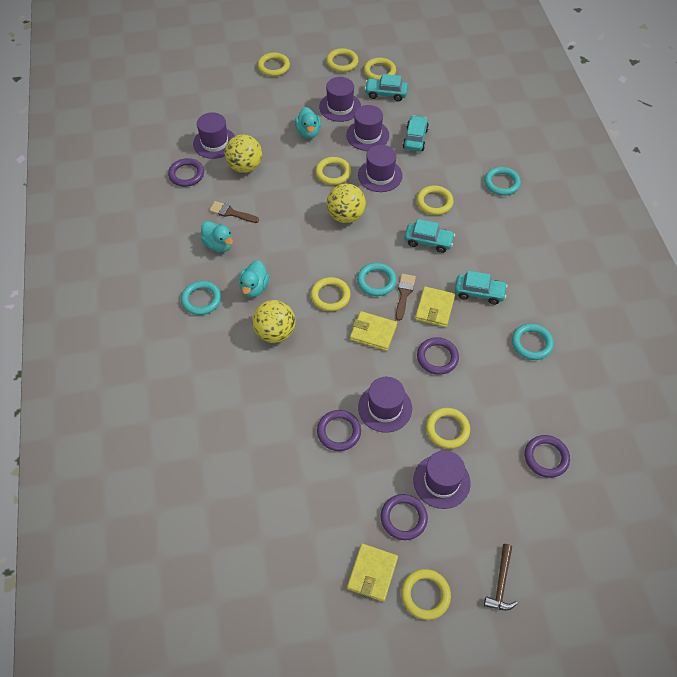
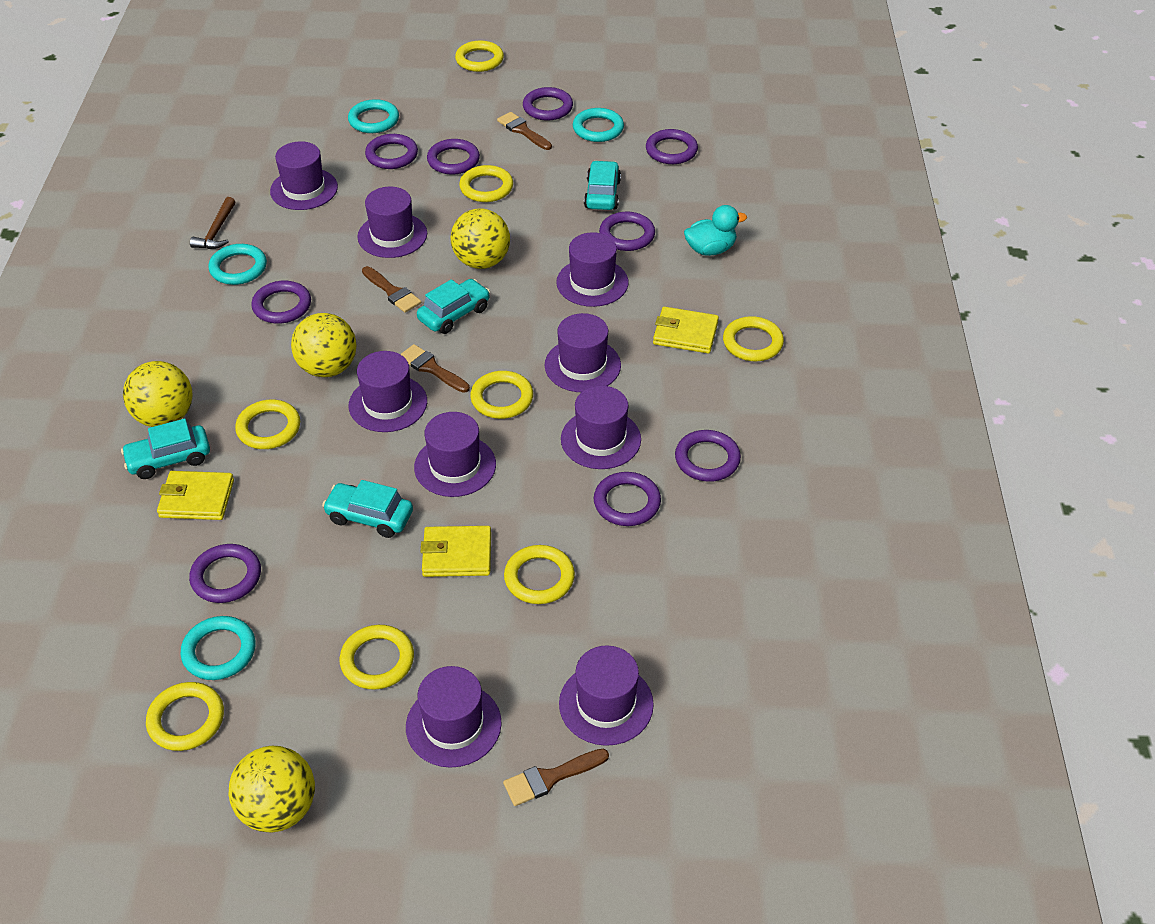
brown brush: [209,201,259,223] [396,274,416,321] = 2 -> [362,266,421,313] [400,344,470,393] [497,112,552,150] [503,749,609,806] = 4
purple hat: [193,112,235,159] [319,77,361,122] [346,105,389,151] [358,145,403,192] [358,377,412,433] [413,450,471,509] = 6 -> [270,141,338,210] [349,351,427,432] [357,187,427,258] [406,666,502,768] [414,412,496,497] [545,313,621,392] [556,232,629,307] [559,645,654,746] [561,386,641,469] = 9
purple ring: [168,158,204,187] [317,410,361,451] [381,494,428,540] [417,337,459,375] [525,435,570,478] = 5 -> [189,544,261,603] [251,281,311,324] [365,134,418,169] [427,139,480,174] [523,87,573,121] [594,472,661,526] [599,212,655,251] [646,129,698,164] [675,430,741,482] = 9
turquoise duck: [201,221,233,252] [239,260,269,297] [295,107,321,139] = 3 -> [684,205,747,256] = 1
yellow ball: [225,134,262,173] [252,300,295,343] [327,184,366,223] = 3 -> [123,361,193,427] [229,746,315,832] [291,313,357,377] [450,208,510,269] = 4

